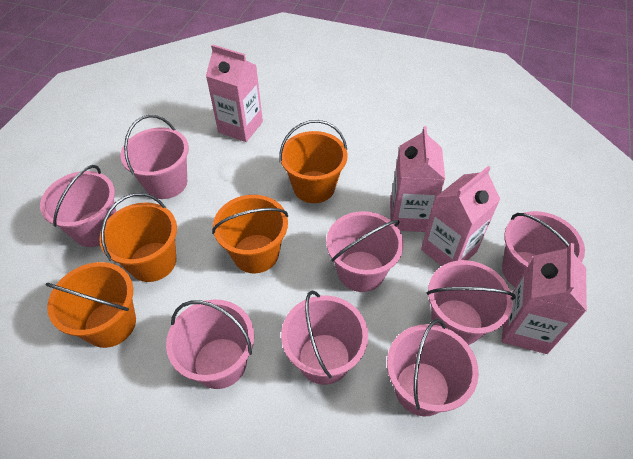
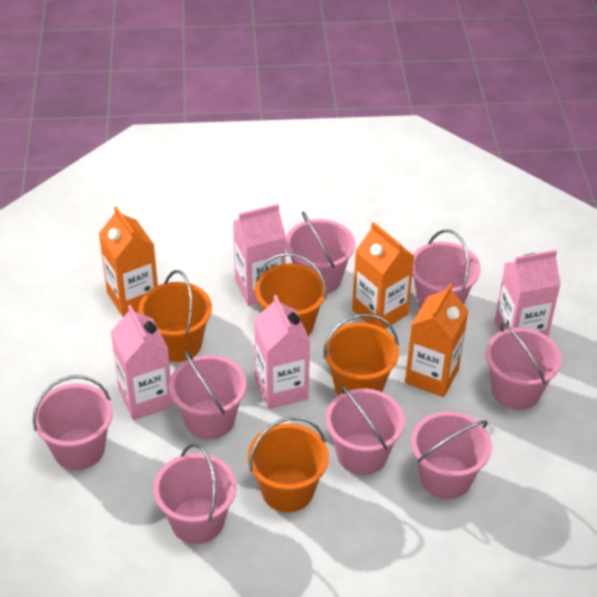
orange carton: none = 0 -> [99,207,158,317] [352,222,414,329] [405,284,469,397] = 3

